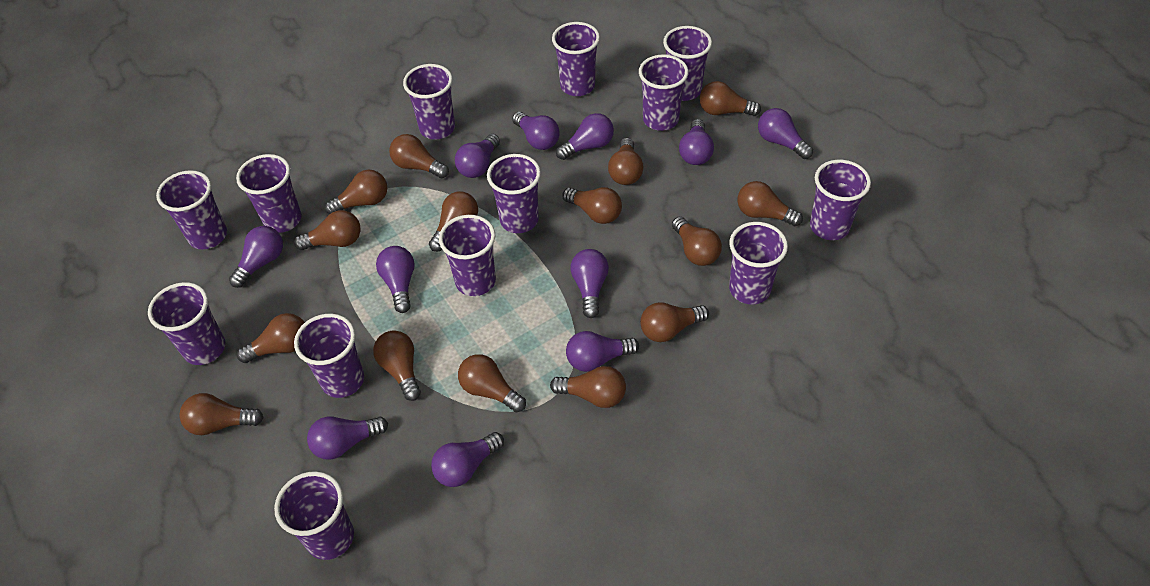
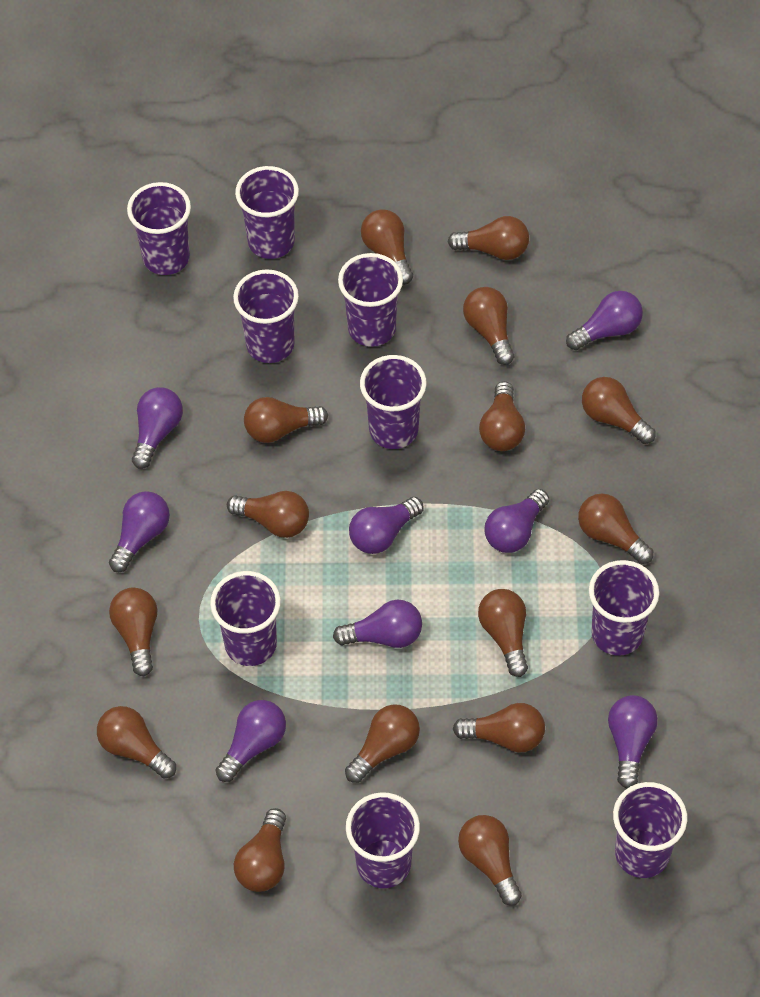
purple cup: [148,282,225,365] [156,170,227,249] [236,154,302,233] [274,471,354,560] [294,314,364,398] [403,64,455,139] [439,215,496,296] [487,154,541,233] [552,22,600,96] [639,54,689,131] [663,26,712,101] [729,222,788,304] [810,160,871,240] = 13 -> [127,182,191,275] [210,571,281,666] [233,269,299,363] [235,166,299,259] [338,253,403,347] [346,792,420,888] [360,355,427,449] [589,560,659,656] [613,782,687,878] = 9
purple light bulb: [229,226,283,288] [307,416,388,460] [376,246,415,313] [431,432,504,487] [455,134,500,178] [512,112,560,150] [556,113,614,160] [566,331,639,372] [571,249,609,318] [679,119,714,165] [758,108,813,159] = 11 -> [109,491,170,572] [132,387,183,469] [216,700,286,782] [333,600,422,648] [349,497,424,554] [485,489,549,553] [566,291,643,350] [608,695,658,788] = 8

